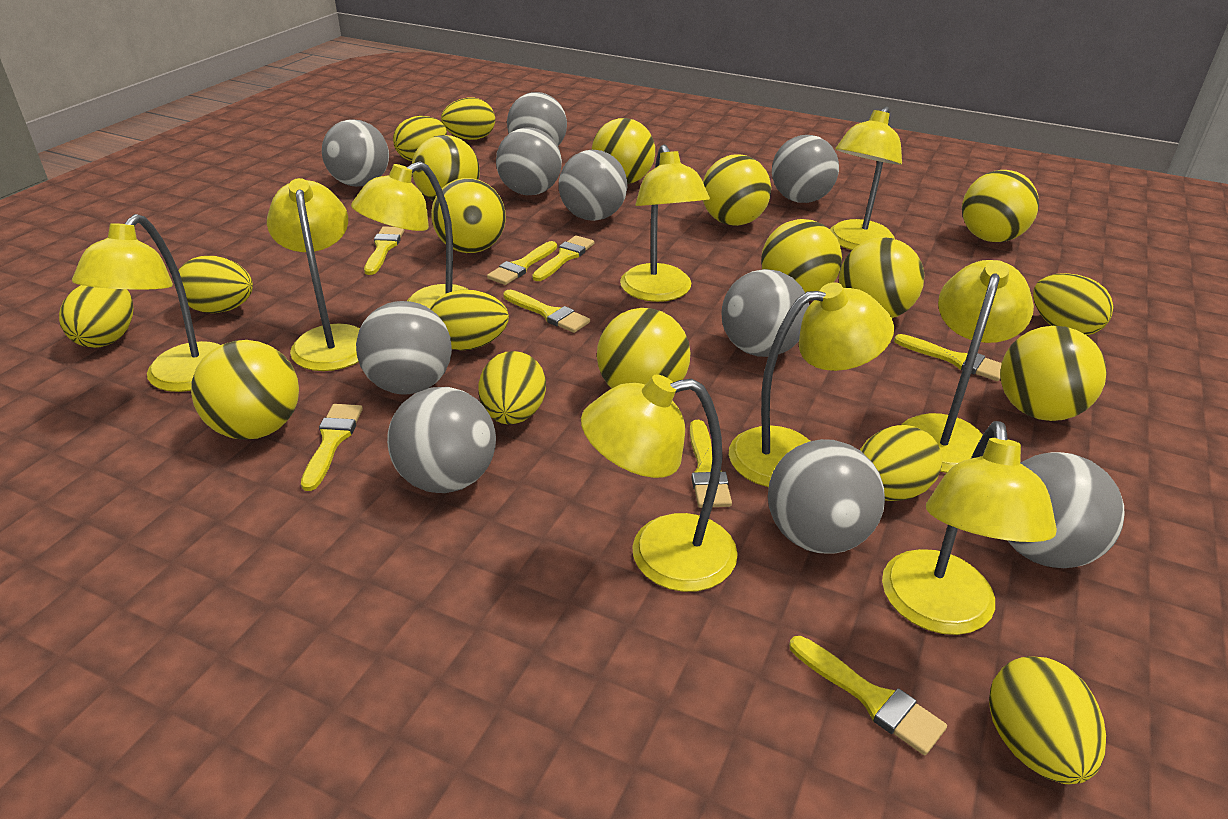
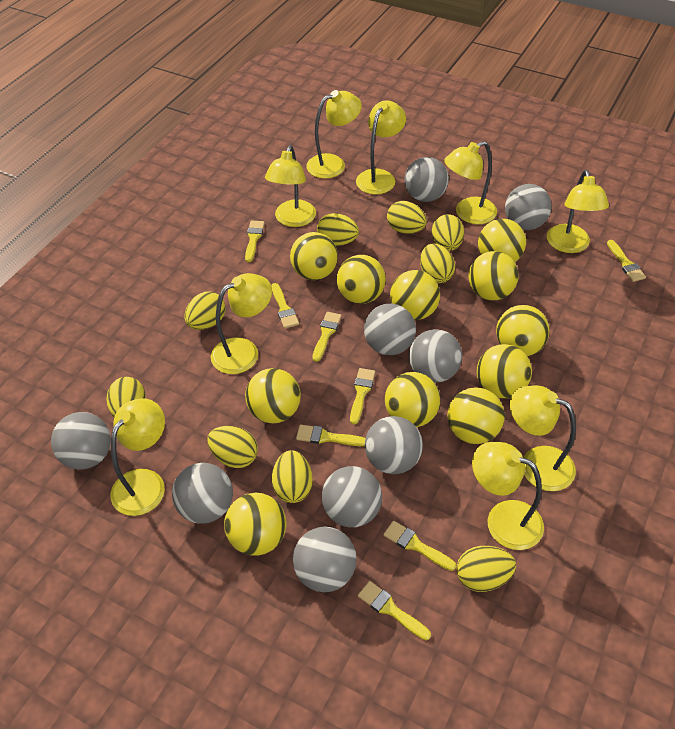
grey ball: [322,119,389,187] [356,301,452,394] [387,387,496,493] [496,127,562,195] [507,92,567,146] [559,150,627,221] [722,269,809,357] [768,439,885,554] [772,135,839,203] [1007,452,1124,568] = 10 -> [51,412,111,469] [172,463,233,524] [293,527,357,592] [322,466,382,527] [364,303,416,355] [365,416,423,474] [404,157,449,202] [409,329,462,382] [505,184,552,230] = 9
yellow ball: [191,340,299,440] [412,135,480,201] [431,178,506,253] [592,118,655,184] [597,308,691,388] [703,154,771,226] [761,219,842,293] [839,237,924,318] [962,170,1039,242] [1000,326,1107,421] = 10 -> [224,493,287,556] [245,368,301,423] [290,232,338,280] [337,255,386,304] [385,372,440,427] [390,270,440,320] [448,387,505,444] [469,251,519,300] [477,344,532,398] [478,219,526,262] [496,305,550,356] = 11

